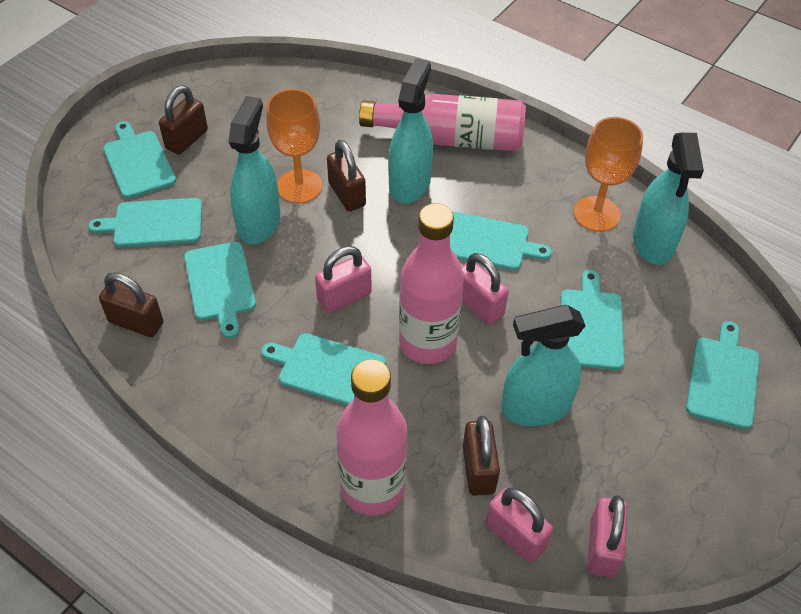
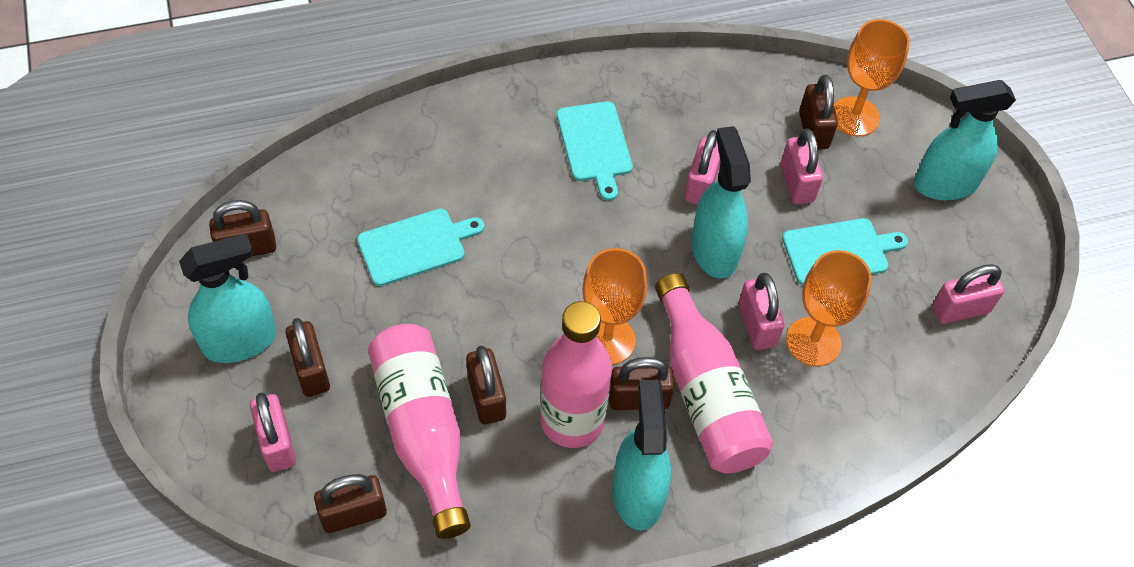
brown padlock: [99,272,163,337] [159,85,208,155] [327,140,366,211] [463,416,500,496] = 4 -> [209,200,276,256] [286,318,330,397] [314,474,387,533] [466,345,506,424] [609,357,674,410] [799,75,838,150] = 6
orange goblet: [266,89,323,203] [574,117,643,232] = 2 -> [582,248,647,365] [786,250,872,366] [834,19,910,136] = 3
pink padlock: [315,246,372,313] [461,253,509,325] [486,488,553,563] [588,495,627,578] = 4 -> [250,392,296,472] [684,130,720,205] [738,273,785,350] [781,128,823,204] [932,264,1004,324] = 5
turquoise cutting board: [88,198,202,247] [103,121,176,199] [184,242,256,338] [261,333,386,405] [450,212,552,270] [561,270,625,370] [686,321,760,430] = 7 -> [357,208,484,286] [557,101,633,201] [782,218,908,285] = 3

